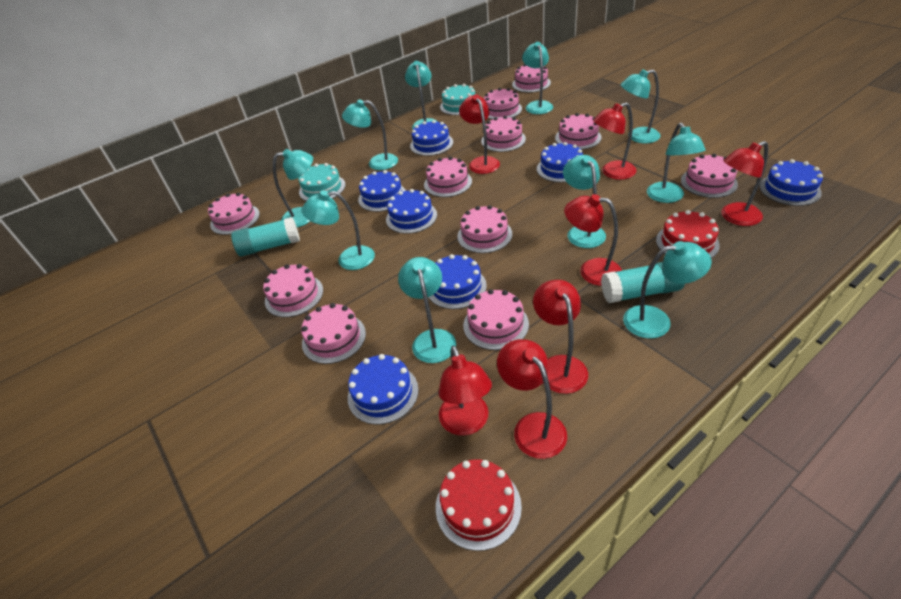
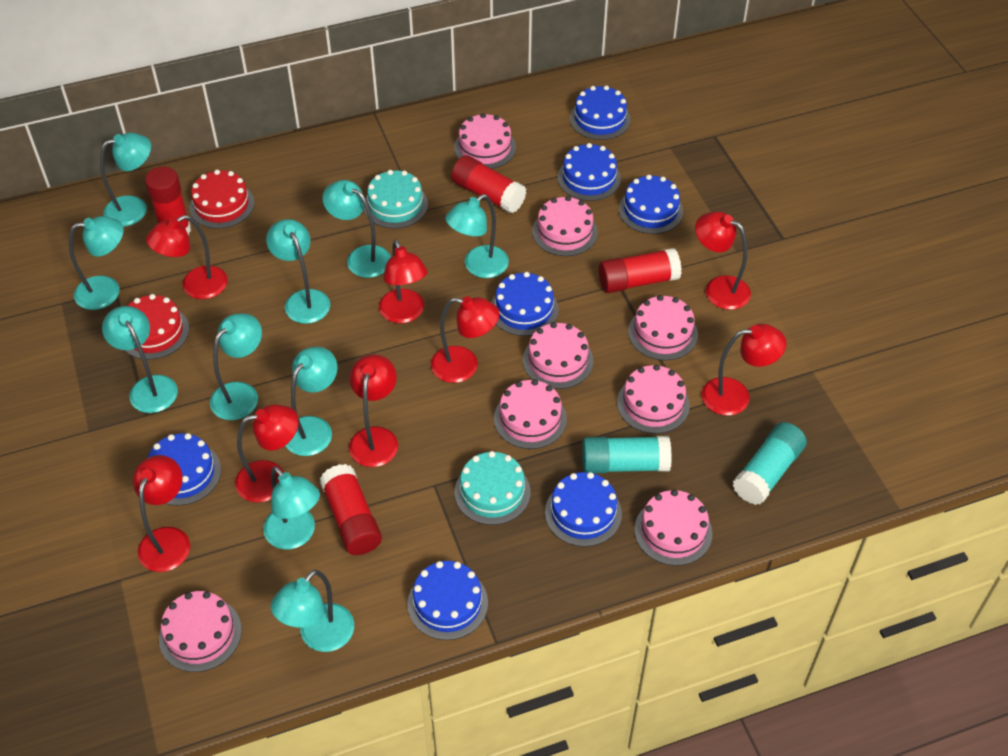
pink cake: [208,192,260,235] [263,264,323,317] [301,303,366,364] [424,156,472,197] [457,205,512,253] [463,289,529,350] [481,116,526,152] [484,88,522,119] [512,64,551,93] [555,113,602,150] [681,154,738,198] = 11 -> [159,591,242,672] [454,113,516,169] [494,379,567,449] [523,322,593,389] [532,196,598,256] [617,364,690,434] [628,295,698,360] [634,489,713,566] = 8
red glue stick: none = 0 -> [145,167,191,235] [320,464,382,555] [451,155,526,213] [599,248,682,293] = 4
red lamp: [439,346,492,436] [459,94,500,174] [497,339,567,459] [533,280,588,394] [564,194,622,286] [593,103,636,180] [721,141,768,226] = 7 -> [133,455,190,572] [146,215,228,299] [235,405,299,503] [349,354,398,467] [379,239,428,323] [431,296,500,383] [695,211,751,310] [701,324,786,416] = 8

